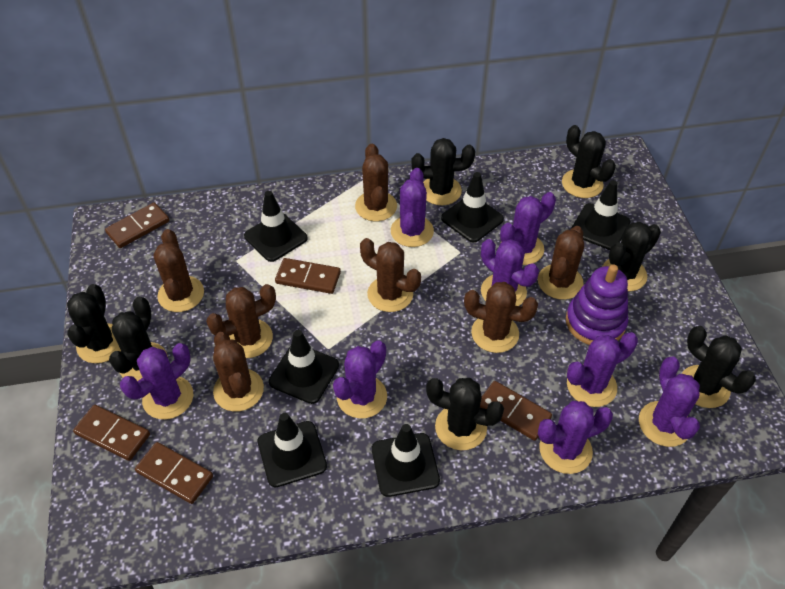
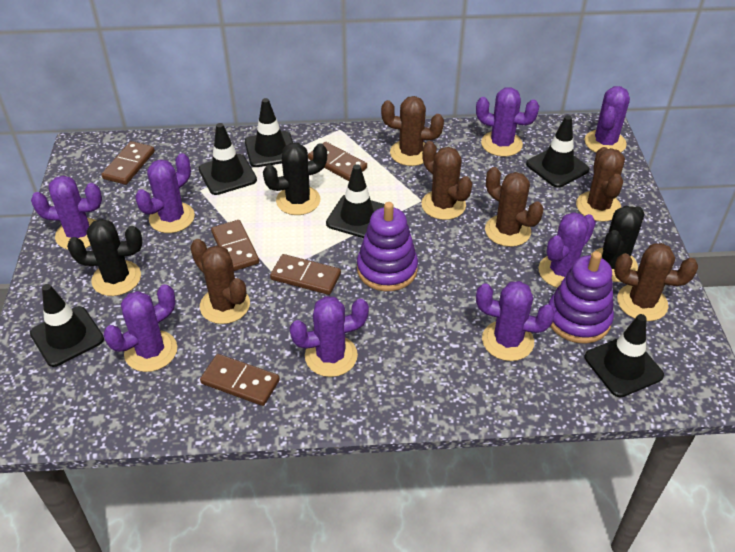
black cactus: [67,284,121,364] [109,297,168,381] [412,138,475,205] [426,378,504,450] [562,125,616,198] [602,222,661,292] [681,326,756,408] = 7 -> [67,219,143,296] [263,143,327,215] [591,206,644,282] = 3
brown cactus: [153,229,204,312] [206,284,276,358] [213,332,264,412] [355,144,397,221] [360,238,421,312] [464,282,538,353] [538,226,584,300] = 7 -> [190,239,250,324] [381,96,444,166] [421,141,472,220] [485,167,543,247] [576,147,625,222] [614,243,698,321] = 6
purple stacking toy: [566,264,628,345] = 1 -> [357,202,418,291] [548,251,614,344] = 2

